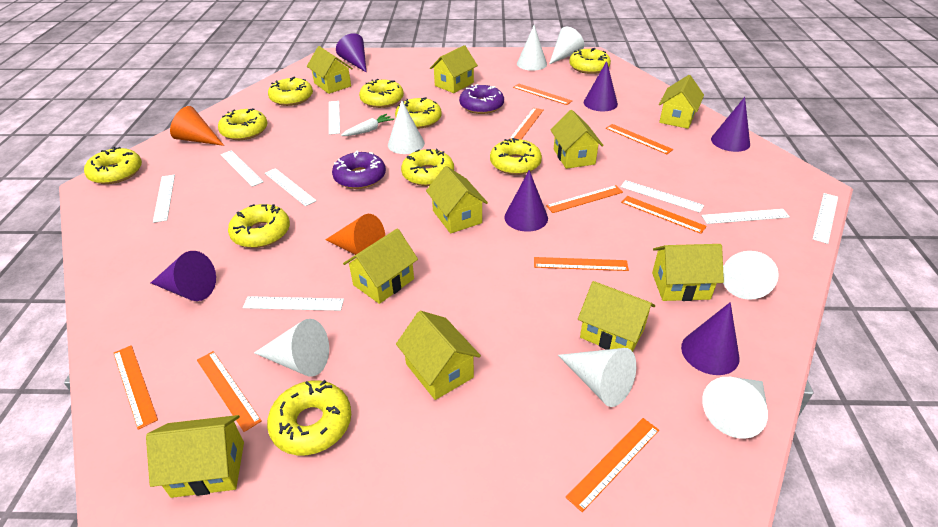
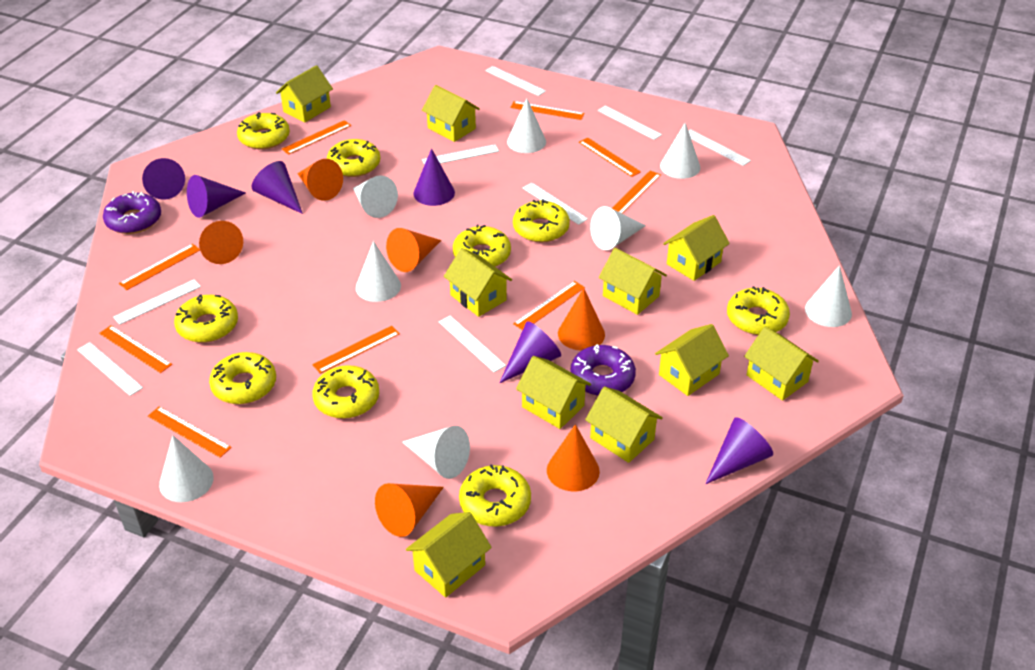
orange cone: [170,106,224,146] [325,214,385,255] = 2 -> [199,221,243,264] [297,159,343,201] [375,483,444,537] [386,228,441,272] [547,424,600,491] [558,288,605,351] = 6
white carrot: [341,114,394,136] = 1 -> none = 0
white cone: [254,319,329,377] [388,100,425,154] [517,25,547,71] [549,27,584,64] [558,348,636,407] [702,377,768,439] [723,251,779,300] = 7 -> [159,435,214,502] [353,176,398,218] [356,241,401,302] [402,426,470,479] [507,98,546,153] [590,206,646,250] [660,122,700,179] [805,265,852,327] = 8
yellow donut: [84,147,142,184] [218,108,268,140] [228,204,290,248] [267,380,351,455] [268,77,313,106] [359,79,404,108] [395,97,442,129] [401,149,454,186] [490,138,542,175] [569,48,611,74] = 10 -> [174,294,238,343] [209,352,276,404] [237,112,290,149] [312,365,379,419] [327,139,380,177] [453,224,511,267] [459,464,531,527] [513,199,570,243] [727,286,790,335] = 9

